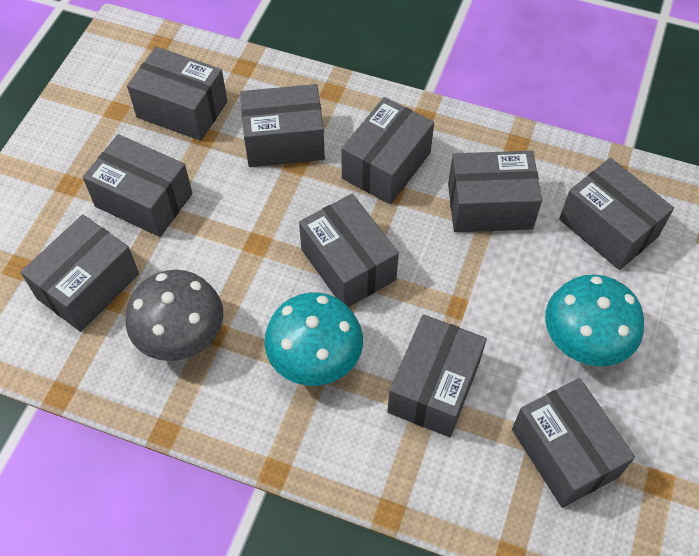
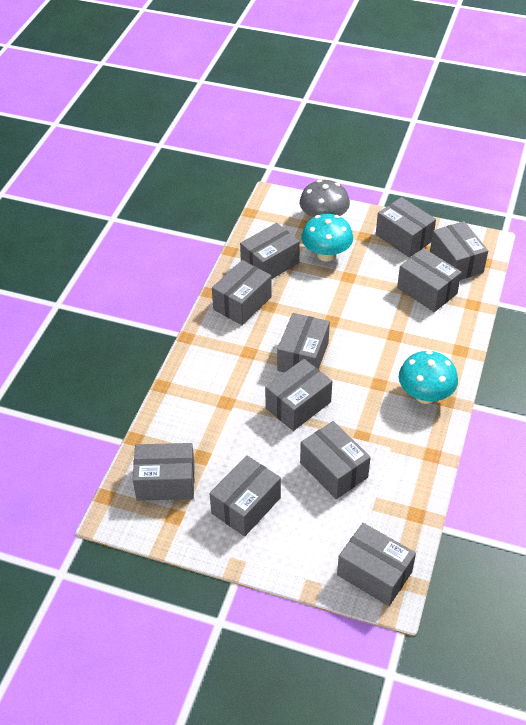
grey box: [20,214,139,332] [83,134,193,237] [127,47,227,141] [240,84,325,167] [299,194,399,307] [341,97,434,204] [387,314,487,437] [448,151,542,232] [512,378,635,508] [559,158,674,270] = 10 -> [133,443,195,501] [209,455,281,537] [212,260,272,325] [240,223,300,279] [265,359,332,431] [277,313,330,372] [300,421,371,499] [337,523,416,606] [376,197,436,257] [397,248,462,312] [430,221,488,280] = 11

